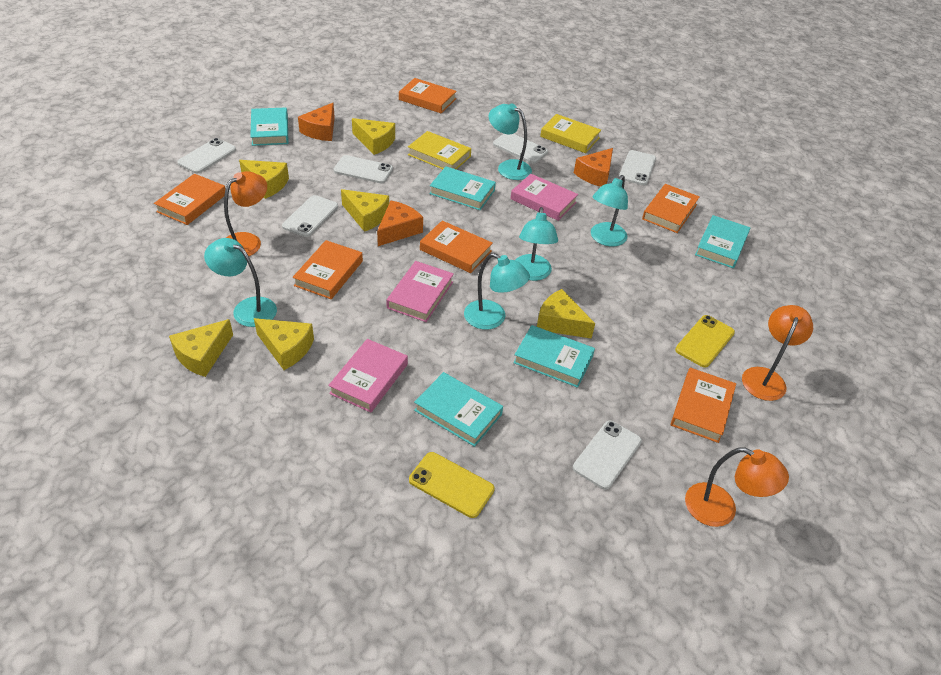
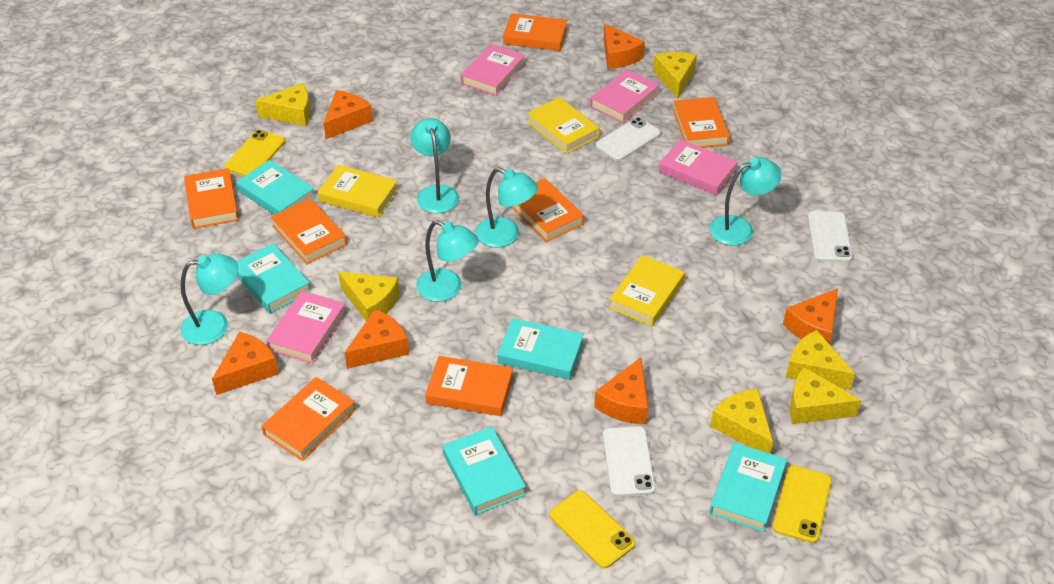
orange book: [154,174,225,225] [293,240,363,299] [399,78,457,113] [420,221,493,273] [642,184,700,233] [671,368,736,443] = 6 -> [184,168,239,229] [261,377,356,461] [271,198,347,264] [425,356,513,416] [503,13,567,51] [512,178,584,242] [673,97,730,148] = 7
orange cheese: [298,103,335,141] [377,201,423,246] [574,148,613,187] = 3 -> [212,332,279,395] [323,90,373,139] [345,309,409,369] [594,357,648,424] [603,24,645,69] [783,288,838,344] = 6
orange lamp: [224,171,267,256] [685,447,789,527] [742,305,813,401] = 3 -> none = 0
pink book: [328,339,408,413] [386,261,454,322] [510,174,578,221] = 3 -> [266,291,347,364] [461,44,525,96] [590,69,660,123] [659,139,738,195] = 4
white phone: [177,138,236,174] [282,195,338,237] [333,155,393,184] [493,134,548,163] [573,421,642,489] [619,150,656,185] = 6 -> [596,117,661,161] [603,426,656,497] [808,211,853,262] = 3
yellow book: [408,131,471,169] [540,114,601,153] = 2 -> [318,165,398,218] [527,97,600,154] [609,255,685,326] = 3
yellow phone: [409,452,495,518] [675,315,735,368] = 2 -> [225,130,285,176] [550,490,635,568] [773,465,832,543] = 3

